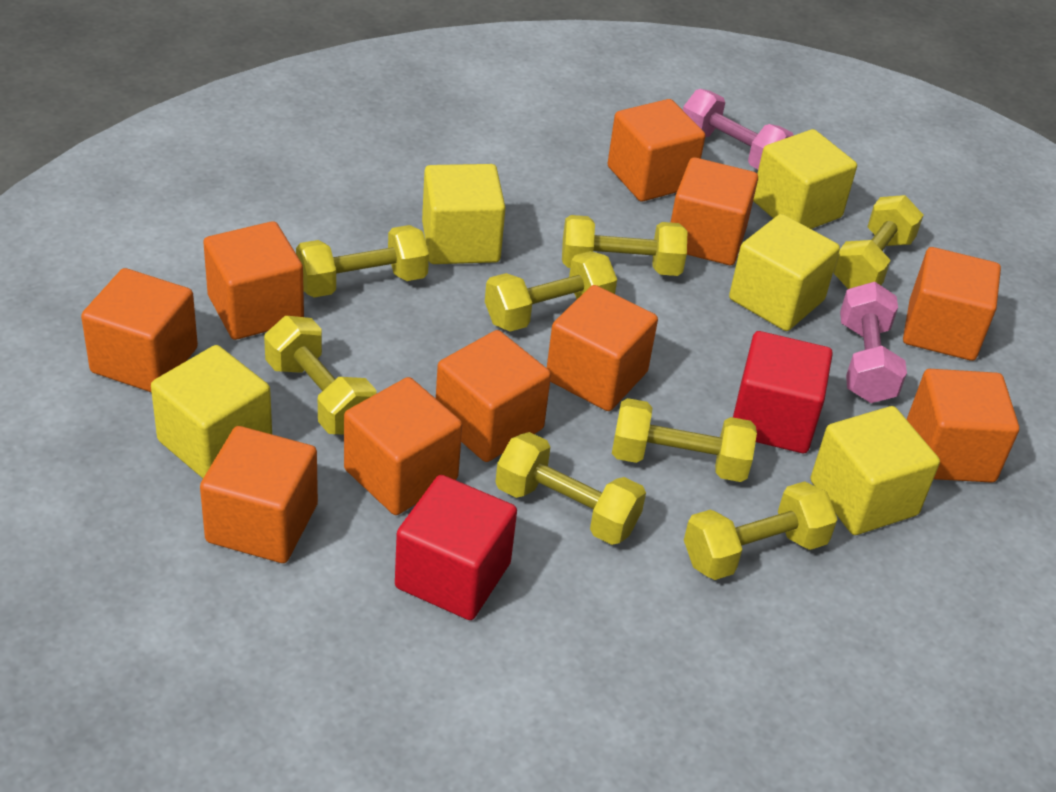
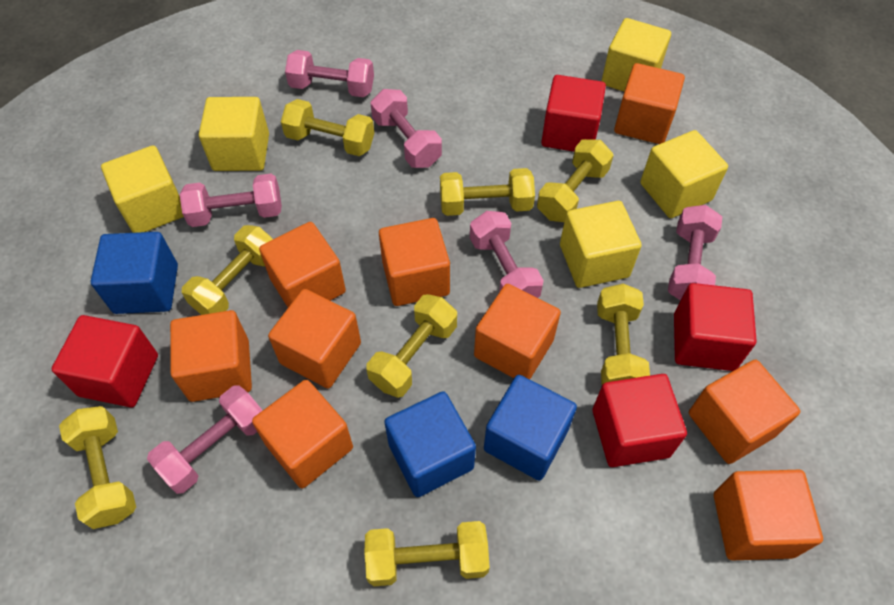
blue cube: none = 0 -> [91,232,178,314] [384,391,476,497] [484,375,577,481] = 3
orange cube: [81,268,198,393] [200,426,318,563] [203,221,304,340] [344,377,462,515] [436,330,551,462] [547,285,658,411] [608,99,705,201] [670,157,758,265] [903,247,1001,361] [906,369,1019,483] = 10 -> [170,310,252,402] [252,380,353,488] [259,222,346,307] [268,289,361,388] [379,218,450,306] [474,284,561,379] [614,63,685,144] [689,359,800,464] [714,470,823,560] = 9
pink dumbbell: [683,89,794,169] [840,282,907,403] = 2 -> [147,385,263,494] [180,174,282,227] [285,50,374,97] [371,89,442,168] [470,211,544,298] [668,205,722,300] = 6
red cube: [395,475,517,620] [733,331,833,453] = 2 -> [52,315,158,408] [541,75,606,152] [592,374,687,467] [674,283,757,371] = 4

